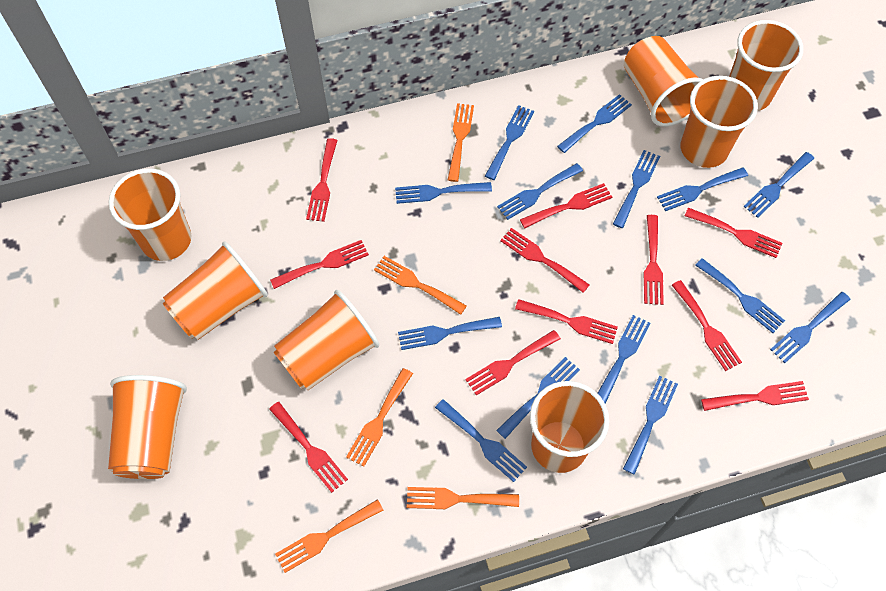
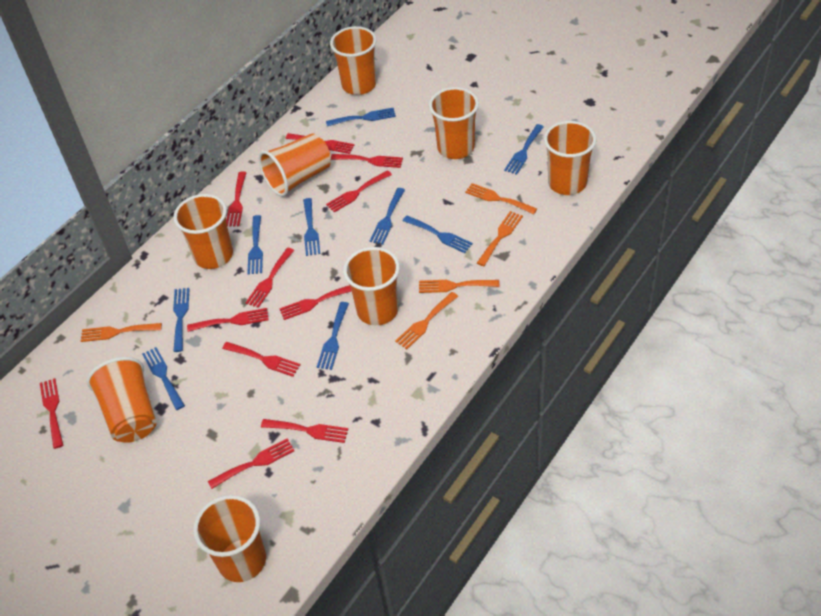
blue fork: [395,182,492,204] [398,317,502,350] [435,399,527,482] [485,105,534,180] [496,357,580,439] [497,163,583,220] [557,94,632,153] [597,315,651,404] [613,150,660,228] [623,376,678,475] [657,167,748,211] [695,258,785,333] [744,152,814,218] [770,292,851,363] = 14 -> [142,347,185,410] [173,288,189,352] [247,215,263,274] [303,198,320,256] [317,302,349,370] [326,108,396,126] [370,188,405,245] [403,216,473,253] [504,124,544,175] = 9

